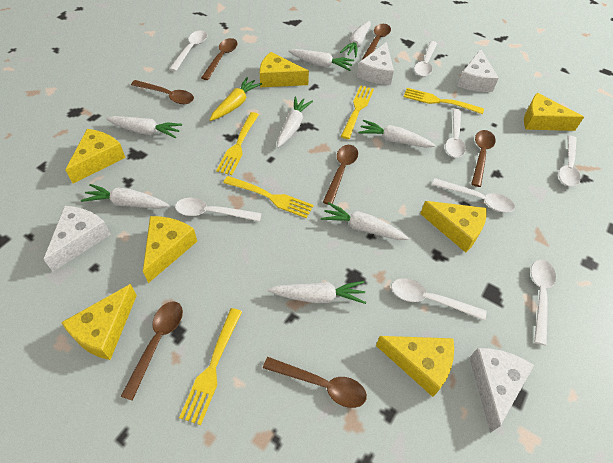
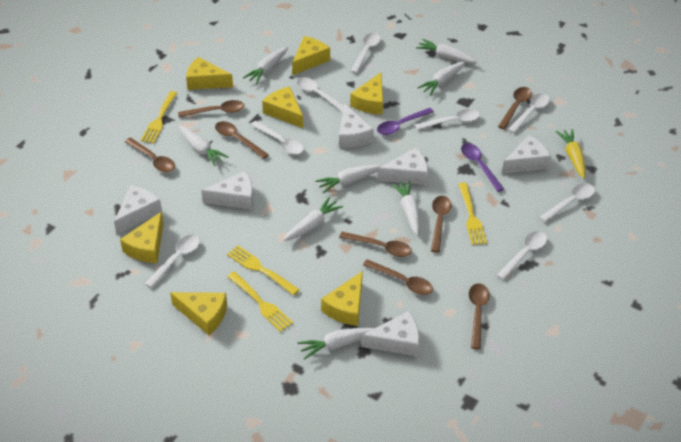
brown spoon: [121,301,183,401] [131,80,194,104] [201,38,238,80] [263,357,367,408] [323,145,358,205] [362,24,391,60] [471,130,496,187] = 7 -> [125,137,175,172] [178,100,245,117] [215,121,269,159] [339,232,412,257] [363,259,433,295] [431,196,452,252] [469,283,490,349] [498,87,532,129] = 8
purple spoon: none = 0 -> [377,108,434,135] [461,143,504,192] = 2
white cheese: [43,206,111,271] [357,42,394,85] [457,49,499,92] [469,348,534,433] = 4 -> [114,185,162,234] [201,171,253,209] [339,104,374,148] [361,311,419,356] [377,148,428,185] [502,135,551,174] = 6
yellow fork: [179,308,242,425] [216,112,259,175] [223,176,314,218] [341,85,374,139] [404,88,484,114] = 5 -> [141,91,177,143] [227,245,300,295] [227,272,293,332] [458,182,487,245] = 4

